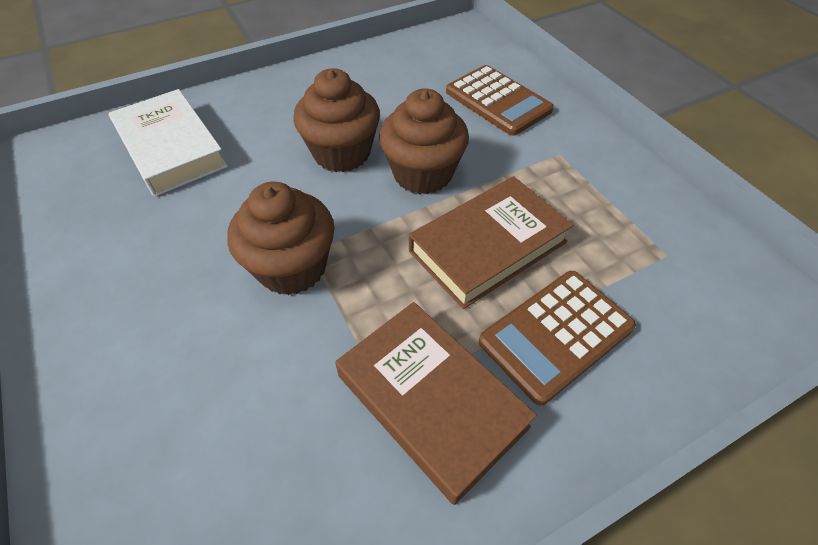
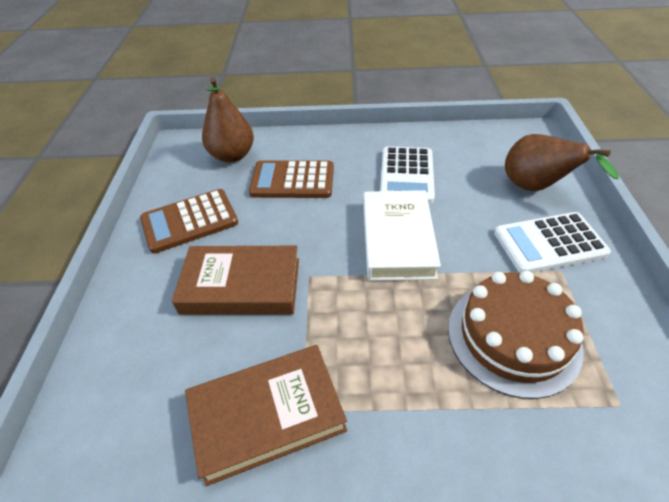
brown cake: none = 0 -> [448,271,584,399] = 1
brown cupcake: [227,182,334,295] [293,68,380,172] [379,88,469,194] = 3 -> none = 0
brown pear: none = 0 -> [202,77,254,163] [505,134,619,191] = 2
white calculator: none = 0 -> [380,146,435,204] [494,212,611,273] = 2

